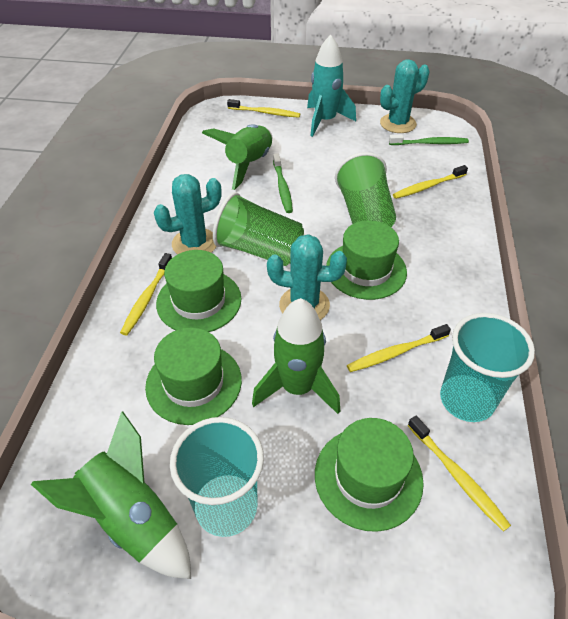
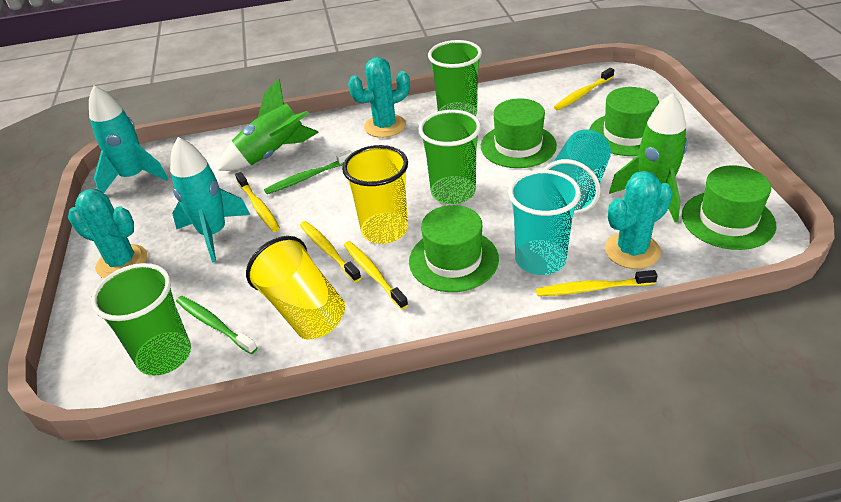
green cup: [213,192,304,266] [335,152,396,227] = 2 -> [91,263,191,376] [418,110,481,204] [428,40,482,116] = 3
green rocket: [31,411,191,579] [202,124,272,190] [252,298,340,414] = 3 -> [218,79,319,171] [609,93,688,222] = 2
turquoise rocket: [307,35,356,137] = 1 -> [89,85,169,193] [170,137,250,262] = 2
yellow cup: none = 0 -> [246,236,345,339] [342,145,408,244] = 2

